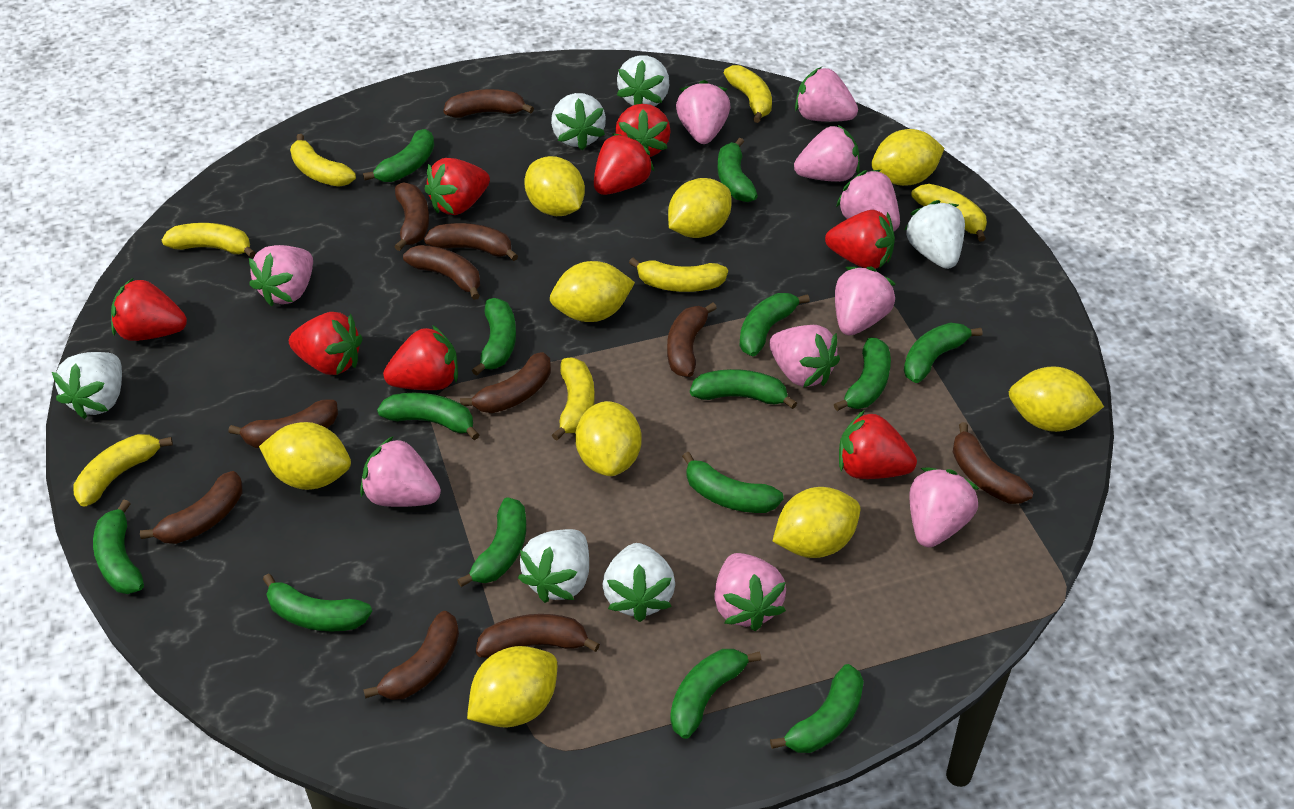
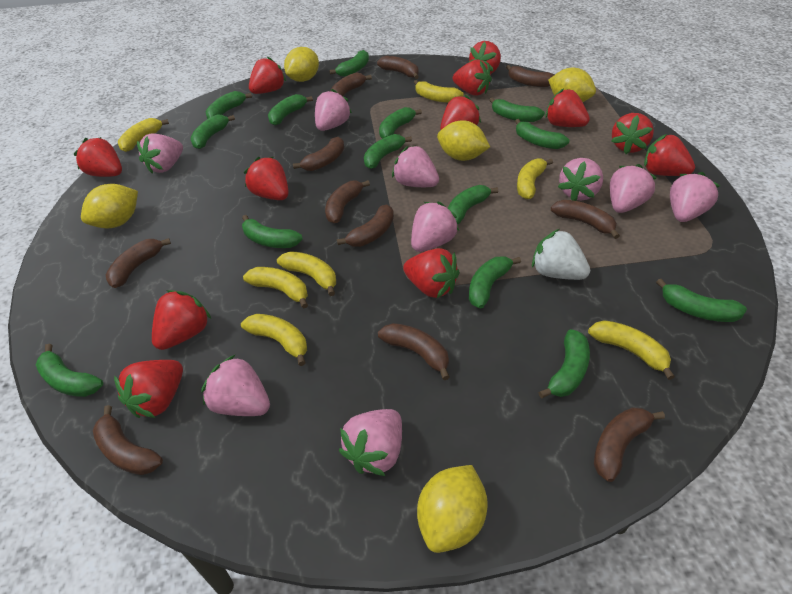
pink strawberry: [249,245,313,307] [360,436,441,507] [676,80,730,144] [714,553,786,631] [769,325,840,387] [794,125,860,182] [795,67,858,122] [835,267,895,335] [836,170,900,231] [909,468,979,548] = 10 -> [137,133,183,174] [202,355,270,416] [315,89,352,131] [339,409,402,476] [392,145,439,187] [411,202,459,252] [558,158,603,201] [610,164,657,213] [670,172,720,222] = 9
red strawberry: [111,278,187,341] [289,312,363,375] [383,325,458,390] [424,158,490,215] [594,134,654,195] [615,104,671,157] [825,210,895,269] [839,410,917,479] = 8 -> [74,137,122,177] [114,360,183,418] [152,290,211,350] [244,157,289,200] [249,56,286,94] [403,248,460,298] [440,95,481,130] [453,59,492,96] [468,41,501,74] [545,89,590,127] [611,113,654,154] [644,134,695,176] = 12
white strawberry: [52,352,122,419] [518,529,589,603] [551,93,606,151] [603,543,675,622] [617,55,669,106] [905,200,965,269] = 6 -> [532,229,590,280] = 1
yellow lemon: [259,422,351,490] [467,646,557,728] [524,156,585,216] [550,261,635,322] [575,401,641,476] [668,178,732,238] [773,487,860,558] [871,129,945,186] [1009,366,1104,432] = 9 -> [81,184,138,228] [284,47,319,82] [417,465,488,553] [437,120,490,161] [548,68,596,102] = 5

